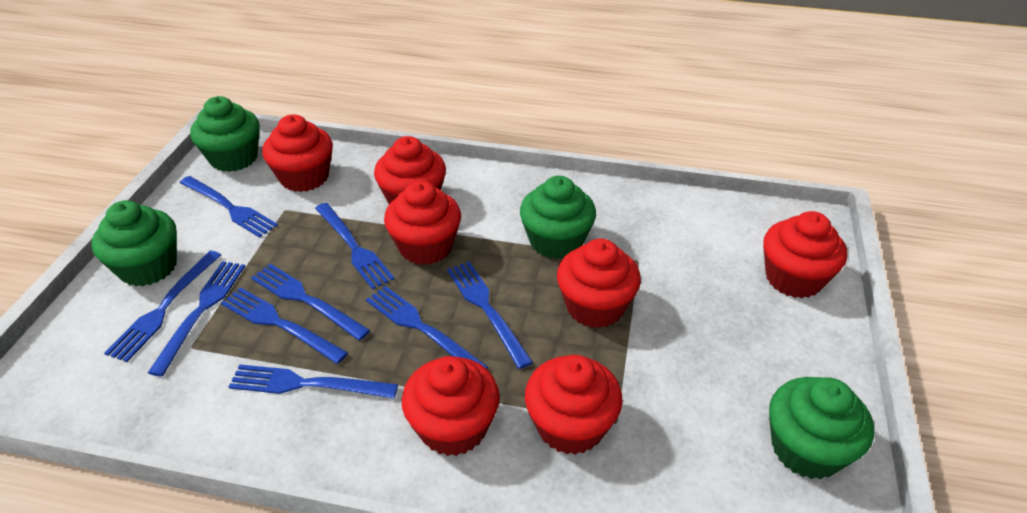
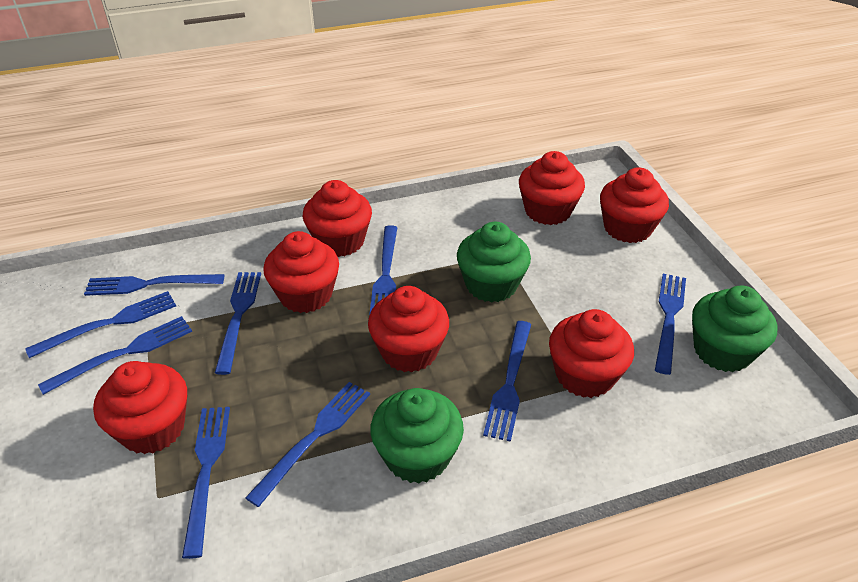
green cupcake: [91,200,177,286] [190,96,260,172] [520,176,596,259] [769,377,874,479] = 4 -> [370,388,464,484] [457,222,531,303] [692,285,777,372] = 3

